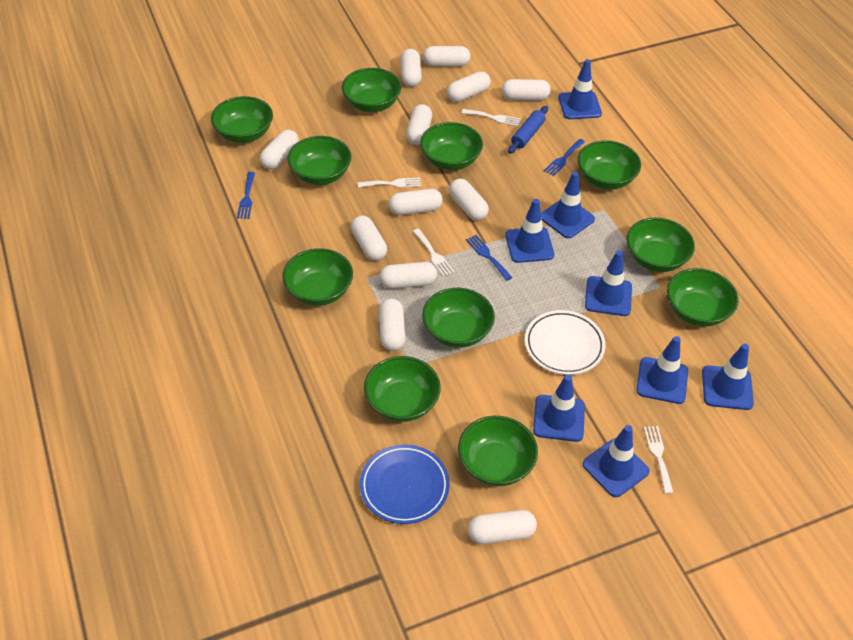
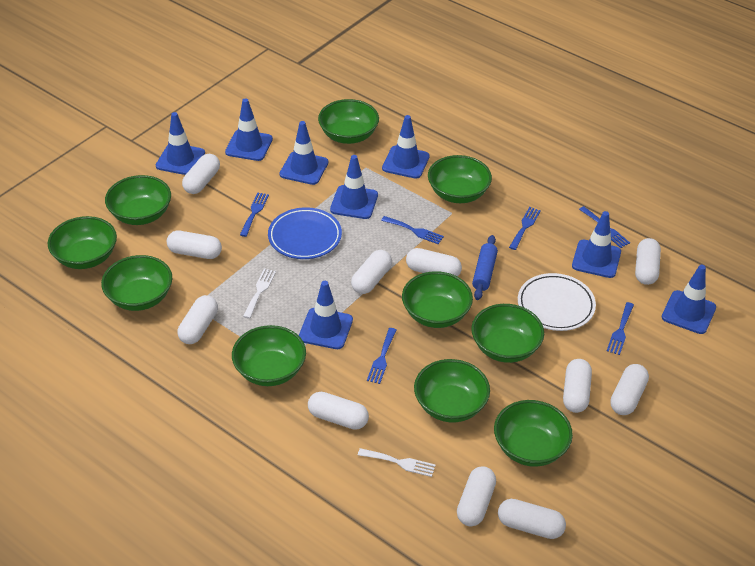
blue fork: [237,172,255,219] [466,235,513,281] [544,139,585,176] = 3 -> [240,193,269,237] [367,328,396,384] [381,216,444,244] [509,207,541,250] [579,206,630,248] [607,302,634,355] = 6
green bowl: [211,96,273,143] [282,248,353,306] [287,136,351,185] [342,68,401,112] [364,356,441,422] [420,122,483,170] [422,288,495,348] [458,416,538,486] [578,140,641,189] [626,218,695,272] [667,268,738,327] = 11 -> [48,216,117,269] [101,255,172,311] [105,175,171,225] [232,325,306,386] [318,99,379,144] [402,271,473,328] [414,359,490,422] [428,155,492,203] [471,304,544,363] [494,400,573,467] = 10
white capsule: [260,130,299,169] [351,216,387,261] [379,262,437,289] [379,298,406,351] [389,189,443,215] [401,49,422,87] [406,104,432,145] [423,46,471,66] [447,71,491,102] [449,179,489,221] [468,510,537,544] [502,79,551,101] = 12 -> [167,231,222,259] [177,295,218,344] [182,154,220,194] [308,392,369,430] [351,250,392,294] [406,248,462,277] [457,466,496,526] [498,499,566,539] [563,359,592,413] [610,364,649,415] [635,238,661,285] = 11
white fork: [358,177,421,188] [413,229,454,277] [462,109,521,126] [644,426,673,494] = 4 -> [243,268,276,319] [358,448,436,477] = 2

